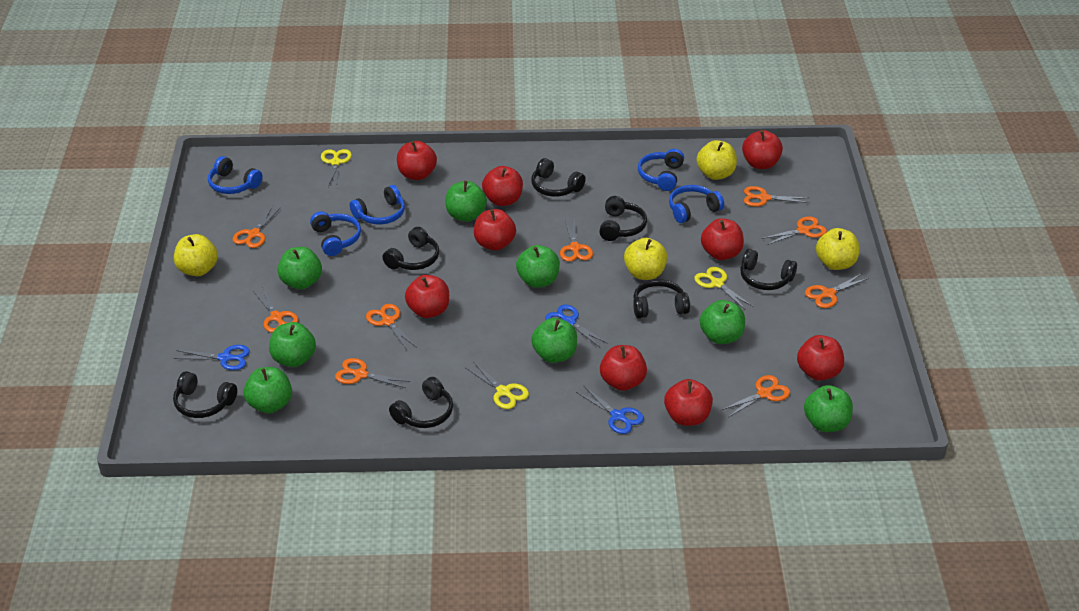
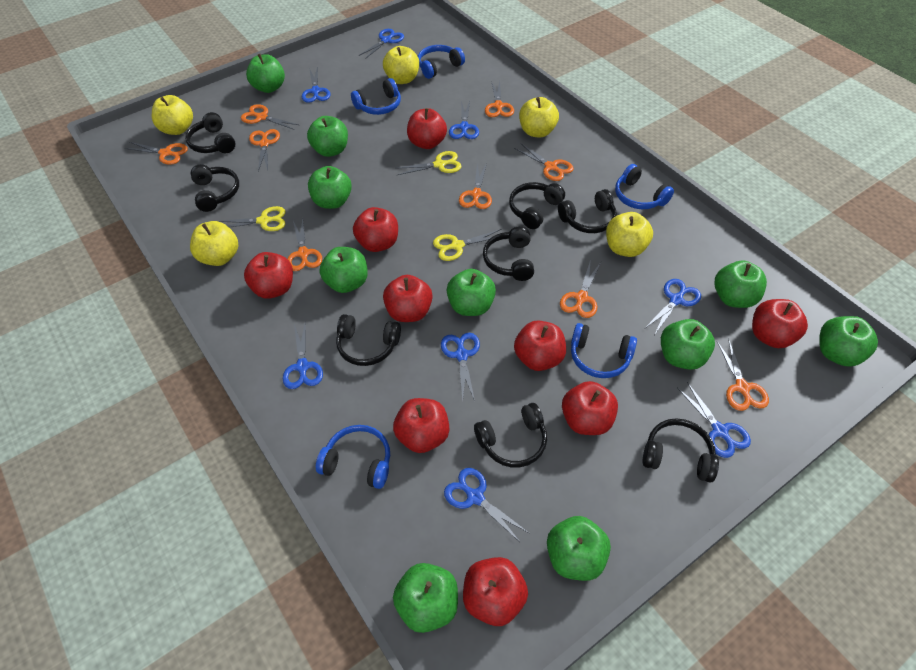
black headphones: [173,371,237,418] [383,227,439,270] [389,377,453,428] [531,158,586,197] [599,196,647,241] [633,279,690,318] [740,249,797,290] = 7 -> [185,112,236,153] [191,164,239,212] [336,314,401,366] [474,403,547,467] [483,226,534,281] [509,182,565,229] [558,189,617,233] [643,418,719,483] = 8
blue scissors: [174,345,250,370] [545,305,608,348] [576,386,644,434] = 3 -> [283,321,323,389] [302,66,331,103] [359,29,404,59] [441,333,480,401] [444,468,529,543] [449,101,479,139] [644,279,701,334] [677,382,751,458] = 8
green apple: [243,367,292,413] [269,322,316,367] [277,247,322,289] [445,181,487,222] [516,245,560,288] [531,318,577,363] [700,300,745,344] [804,385,853,432] = 8 -> [246,54,285,93] [307,116,348,157] [308,166,352,209] [319,247,368,293] [393,563,458,633] [447,269,496,316] [547,516,611,581] [661,319,715,370] [714,260,767,308] [819,316,878,367] = 10
yellow apple: [174,234,218,276] [624,238,668,280] [697,140,737,180] [816,228,859,270] = 4 -> [152,95,193,135] [190,221,238,266] [383,46,419,84] [519,97,559,138] [606,212,653,257] = 5

